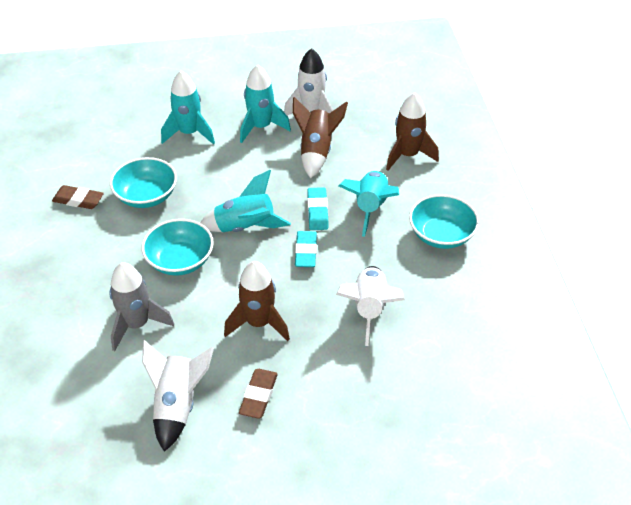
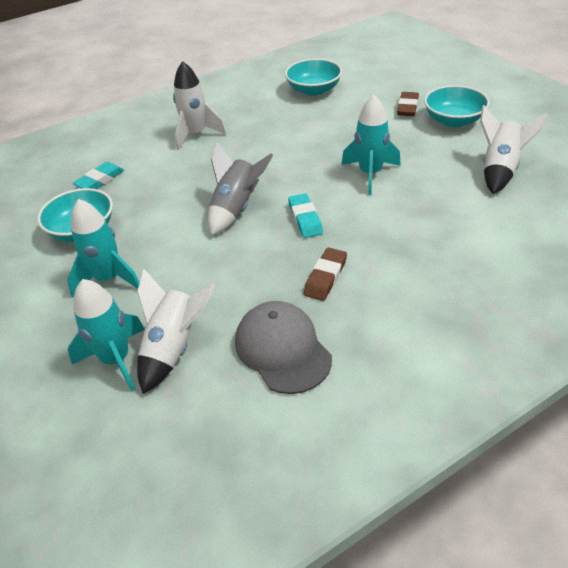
brown rocket: [224,261,290,341] [293,97,348,178] [386,92,439,170] = 3 -> none = 0
grey cap: none = 0 -> [235,301,332,394] = 1
turquoise rocket: [161,71,215,144] [201,170,291,232] [240,64,291,143] [339,171,399,237] = 4 -> [67,199,140,298] [68,279,145,391] [341,95,401,195] = 3

